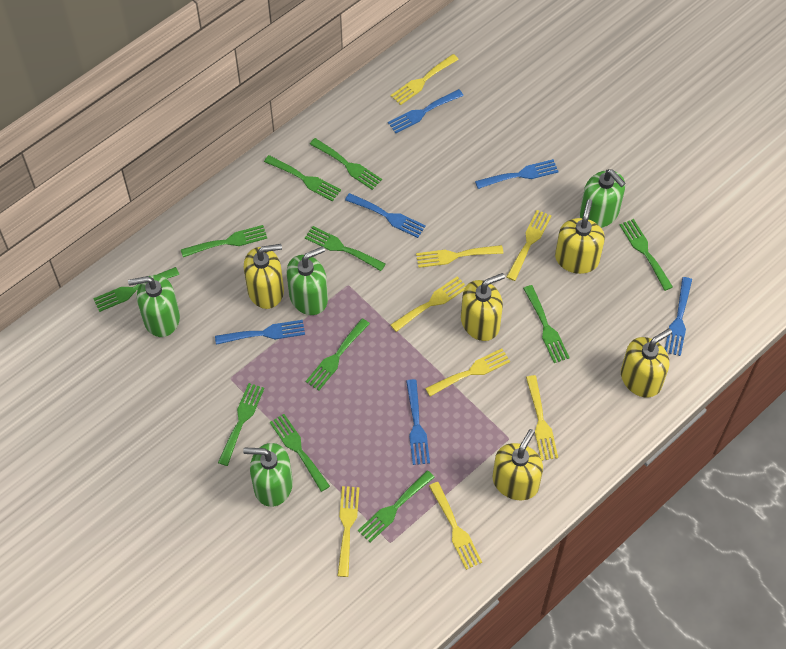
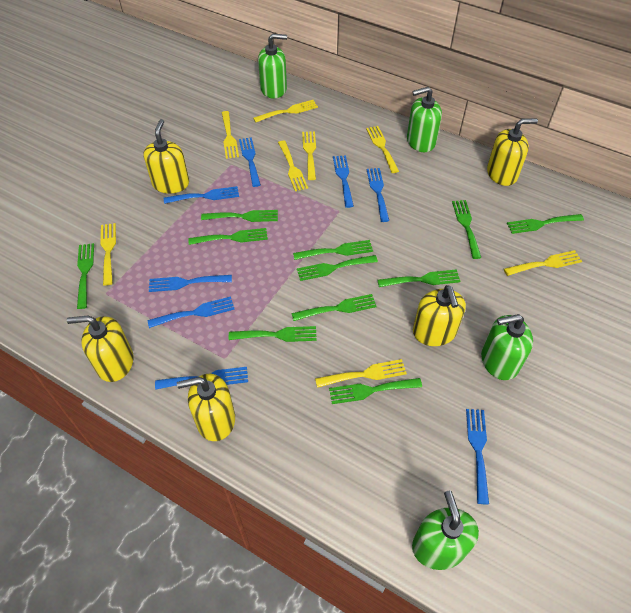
blue fork: [215,320,305,345] [345,193,426,238] [388,89,464,133] [406,379,430,465] [475,159,559,189] [665,277,692,356] = 6 -> [148,297,235,328] [149,275,232,292] [155,367,248,390] [164,186,239,204] [239,137,261,187] [333,155,354,208] [367,168,389,222] [466,409,489,504] = 8

